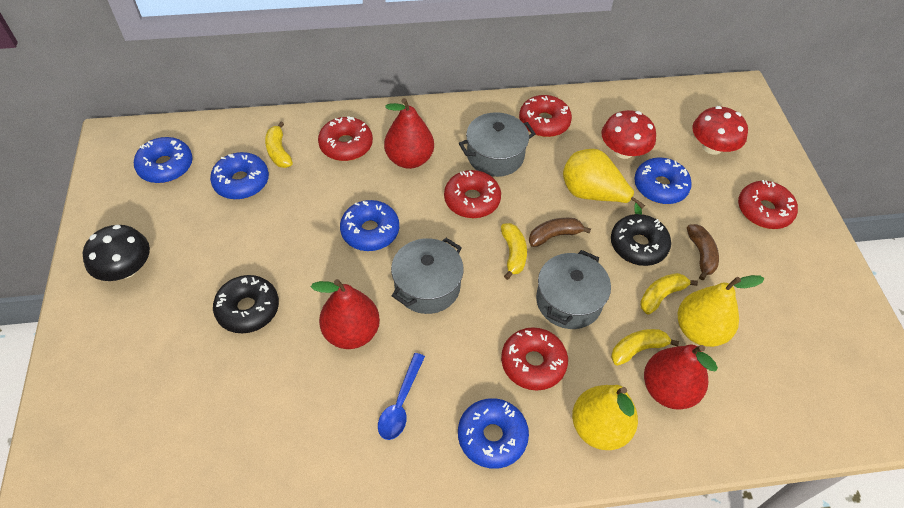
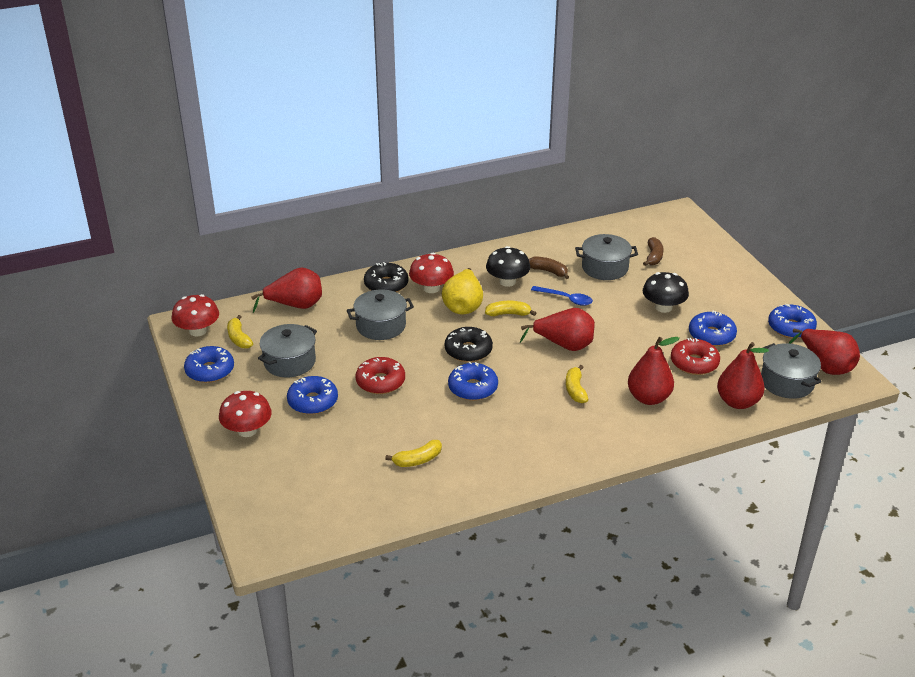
black mushroom: [83,225,150,281] = 1 -> [486,246,530,287] [643,272,689,313] = 2
grey pot: [391,238,464,314] [459,112,536,177] [536,250,611,329] = 3 -> [258,324,317,377] [347,290,414,340] [575,234,638,280] [761,343,822,399] = 4
red donut: [318,116,373,161] [444,170,501,218] [501,327,568,390] [519,95,572,137] [738,180,798,229] = 5 -> [355,357,405,394] [671,338,720,375] = 2
red mushroom: [602,110,656,159] [692,106,748,155] = 2 -> [172,294,219,336] [219,391,272,437] [409,253,454,293] = 3
red pear: [311,279,380,349] [384,98,434,169] [644,345,718,410] = 3 -> [251,267,322,313] [520,308,595,351] [628,337,680,405] [717,342,769,409] [788,329,860,375] = 5
yellow pear: [563,149,645,214] [572,385,638,450] [678,275,764,347] = 3 -> [442,268,483,315] = 1

